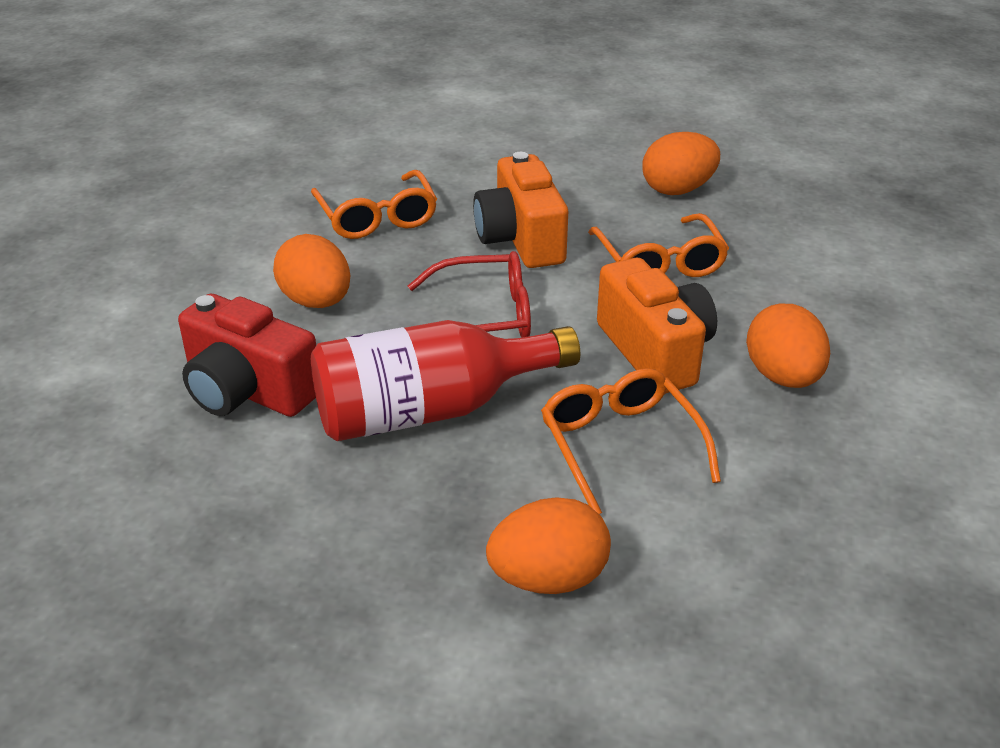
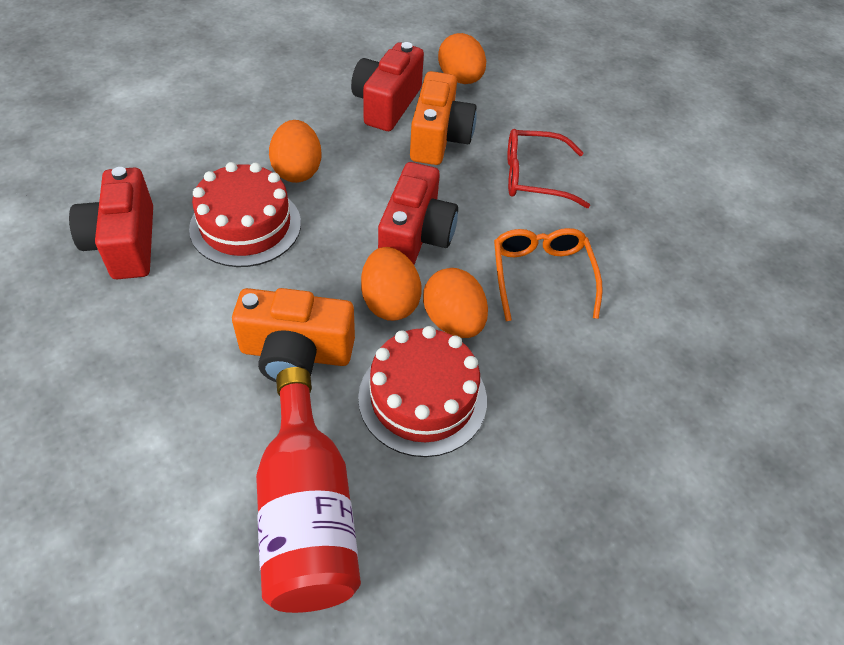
orange glasses: [311,170,437,239] [541,368,721,514] [588,213,729,277] = 3 -> [494,228,603,321] = 1
red cake: none = 0 -> [189,162,301,267] [358,326,487,457] = 2
red camera: [178,294,316,417] = 1 -> [69,167,153,279] [351,42,424,131] [378,162,458,265] = 3

